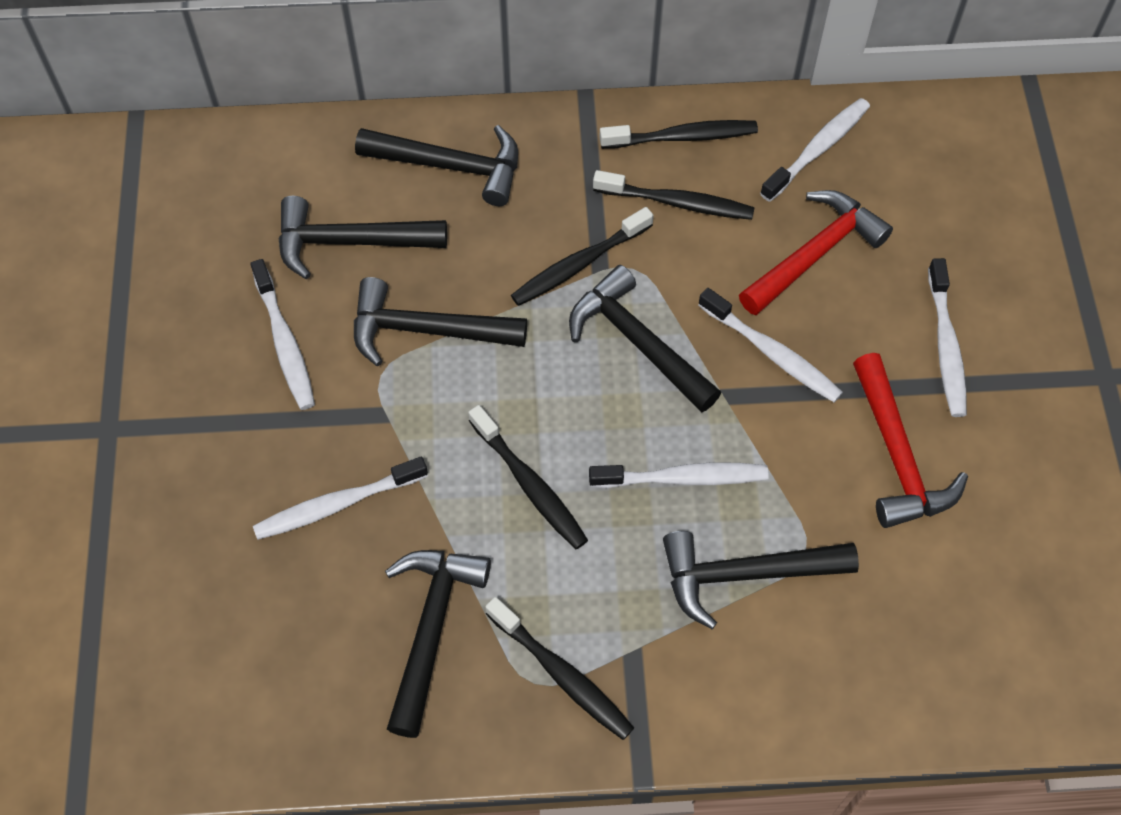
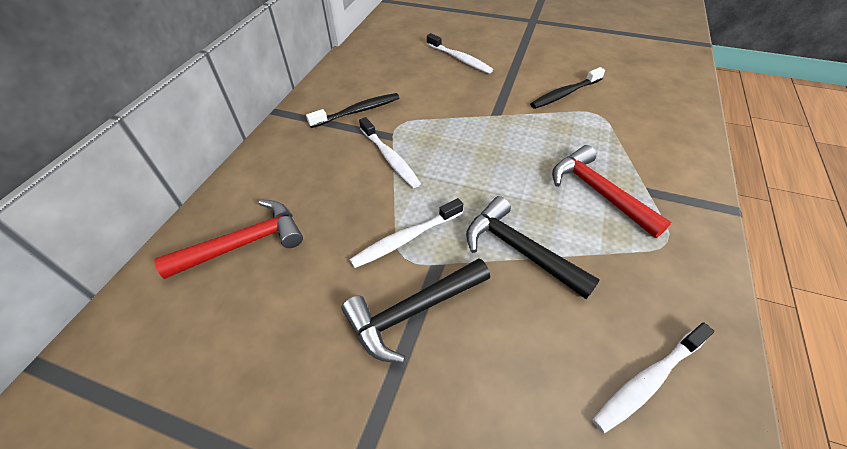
black hammer: [278,196,447,279] [354,277,527,366] [355,125,518,206] [385,550,491,738] [569,265,721,413] [663,531,859,629] = 6 -> [341,258,490,363] [466,196,600,299] = 2
black toothbrush: [468,405,588,549] [485,597,634,740] [511,207,654,306] [593,170,755,220] [599,120,758,149] = 5 -> [306,93,399,128] [530,67,605,109] = 2
white toothbrush: [250,259,315,410] [253,457,428,540] [589,462,769,488] [698,288,843,403] [760,98,870,202] [928,258,967,417] = 6 -> [350,198,463,268] [359,117,421,188] [427,33,493,74] [592,322,714,433] = 4

